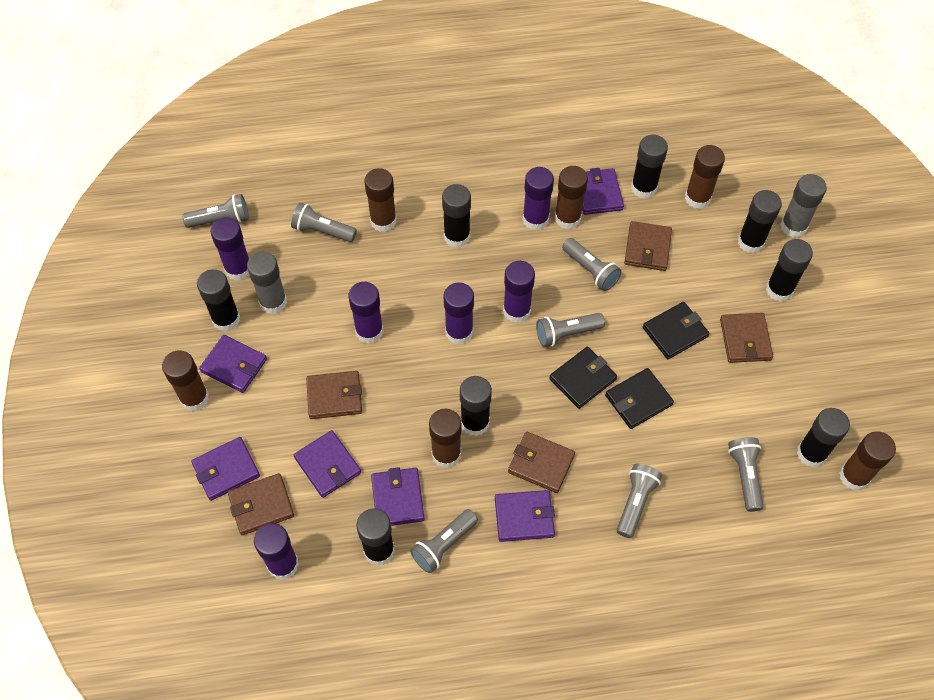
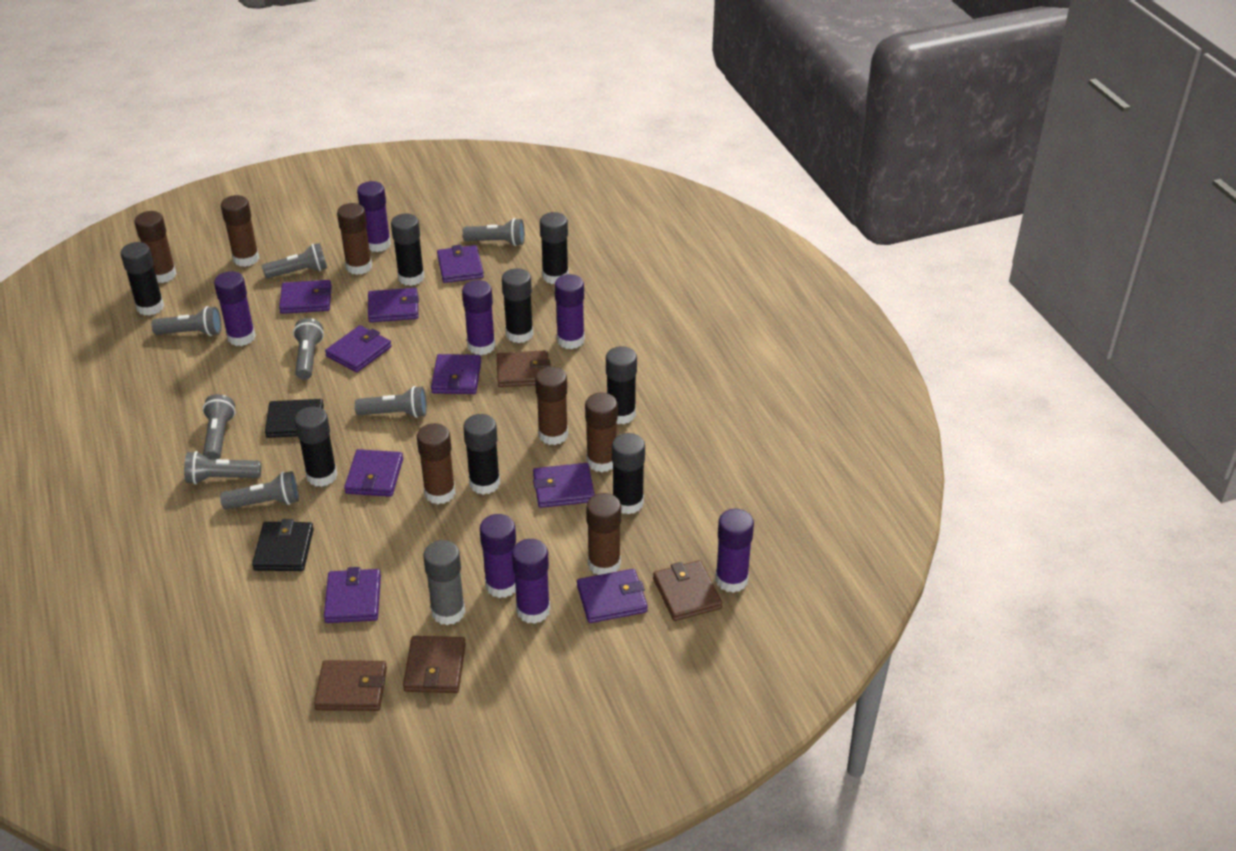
black wallet: [549,347,617,409] [605,368,674,429] [643,302,709,359] = 3 -> [252,519,314,571] [265,399,324,438] = 2
brown glue stick: [162,350,209,411] [364,168,397,232] [429,409,462,468] [555,166,588,229] [685,145,725,209] [840,432,896,490] = 6 -> [134,211,177,283] [221,195,259,267] [337,203,372,275] [417,423,456,504] [535,366,568,445] [585,392,618,472] [586,493,621,575] = 7
brown wallet: [228,473,294,535] [306,371,362,419] [508,432,575,493] [624,221,672,271] [720,313,773,363] = 5 -> [314,660,387,711] [403,636,466,693] [497,350,551,387] [653,560,722,621] = 4
grey flashlight: [182,194,249,228] [291,203,357,242] [410,509,478,573] [536,313,605,347] [562,238,621,291] [617,463,662,538] [728,437,764,512] = 7 -> [151,306,221,336] [184,451,261,484] [202,394,236,459] [220,471,299,509] [262,243,327,278] [293,318,324,380] [354,386,427,418] [462,218,525,246] = 8
grey glue stick: [247,252,287,314] [780,174,827,237] = 2 -> [423,540,465,625] = 1
purple glue stick: [210,218,249,281] [254,523,299,580] [348,282,383,344] [443,282,474,345] [503,261,535,323] [523,167,554,230] = 6 -> [214,271,256,346] [357,181,391,252] [462,280,495,355] [480,514,516,598] [512,539,550,624] [555,274,585,349] [715,509,754,593] = 7
purple wallet: [191,437,260,501] [199,335,267,393] [294,430,361,498] [371,467,424,526] [495,490,555,542] [582,168,624,215] = 6 -> [279,280,332,314] [324,567,381,623] [325,325,392,372] [344,449,403,497] [368,288,419,322] [431,354,481,394] [437,245,484,283] [533,463,595,508] [577,569,648,623] = 9

